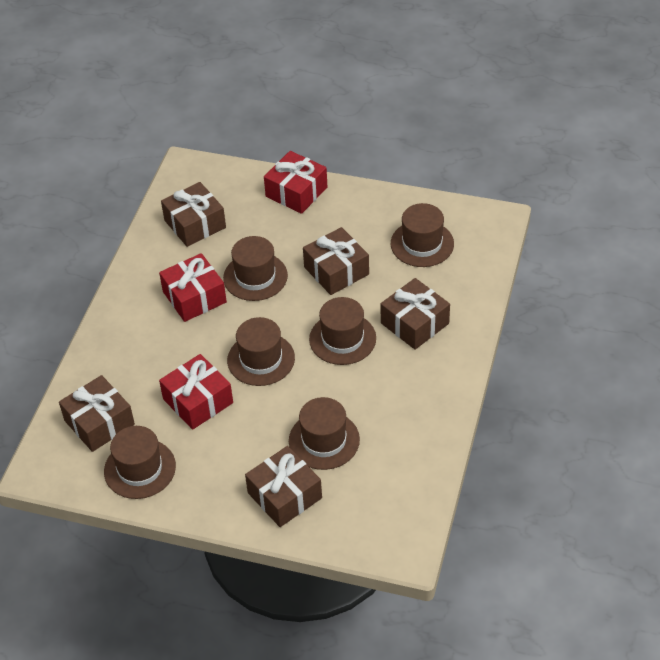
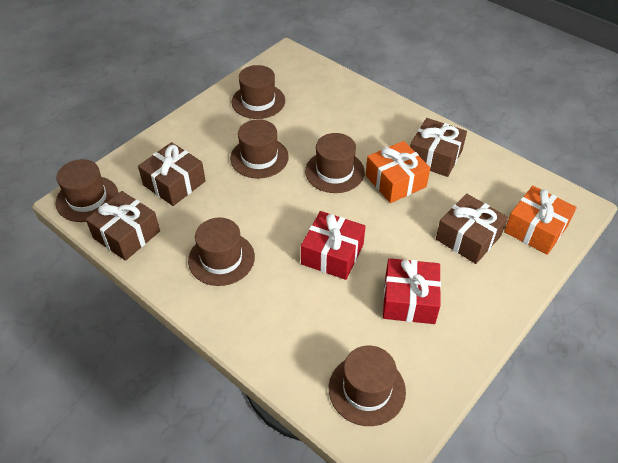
brown gift: [59,375,135,452] [161,182,226,247] [245,446,322,527] [303,227,369,295] [381,278,450,350] = 5 -> [86,191,160,261] [138,142,206,206] [410,118,467,177] [436,194,508,264] = 4
orange gift: none = 0 -> [366,141,430,203] [504,186,577,255] = 2
red gift: [159,253,227,322] [159,354,233,430] [264,151,327,214] = 3 -> [301,211,365,280] [383,258,441,324] = 2

